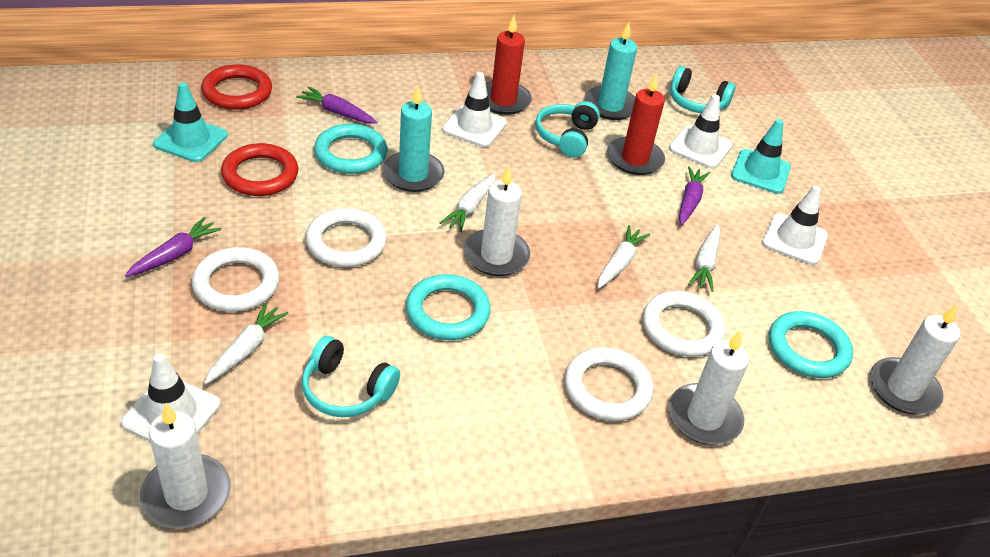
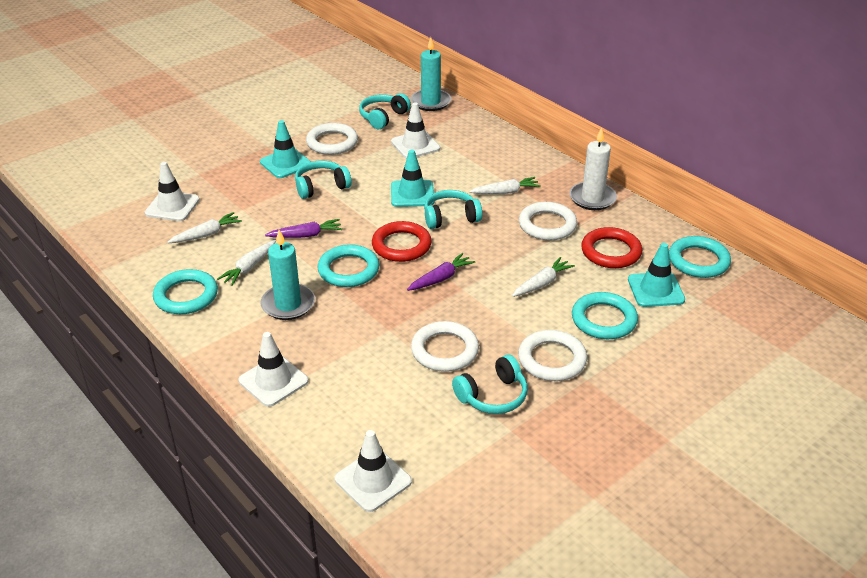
purple carrot: [125,217,222,277] [296,86,377,124] [679,166,710,225] = 3 -> [265,219,342,238] [407,253,475,291] = 2
red candle: [486,15,532,115] [607,73,665,175] = 2 -> none = 0
turquoise headphones: [302,336,400,417] [535,101,600,158] [670,66,736,113] = 3 -> [295,161,352,199] [359,93,411,129] [424,190,482,229] [452,355,528,414] = 4
turquoise ring: [314,124,387,174] [406,274,491,340] [769,311,853,378] = 3 -> [153,269,218,314] [317,244,379,287] [572,292,638,339] [669,236,731,278] = 4
turquoise traffic cone: [153,82,228,162] [731,119,791,194] = 2 -> [260,120,311,178] [391,150,434,207] [628,243,685,307] = 3
white candle: [140,403,231,528] [464,166,530,276] [669,330,749,445] [870,305,960,415] = 4 -> [569,127,617,210] = 1

